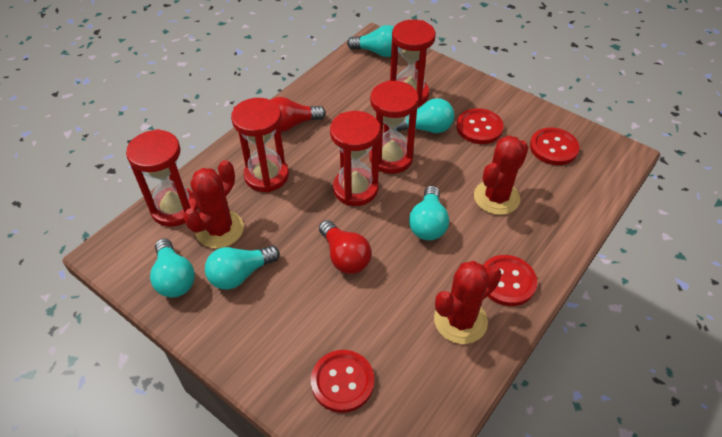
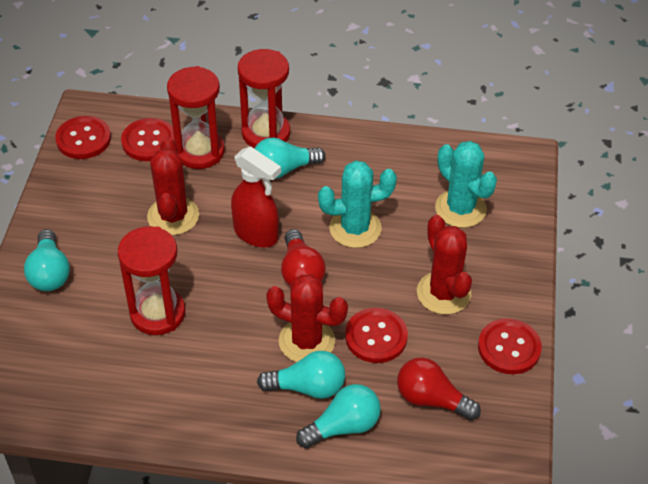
red hourglass: [126,129,198,227] [231,98,289,193] [330,111,380,206] [369,80,419,174] [390,20,436,107] = 5 -> [118,226,185,335] [167,66,225,169] [238,49,290,148] = 3
red spray bottle: none = 0 -> [231,146,281,248] = 1
turquoise cactus: none = 0 -> [318,161,397,248] [435,141,497,228] = 2
turquoise light bulb: [150,238,195,298] [205,245,280,290] [347,25,394,57] [396,98,454,133] [409,186,449,240] = 5 -> [24,229,70,291] [254,138,325,179] [257,351,345,399] [296,384,381,448] = 4

